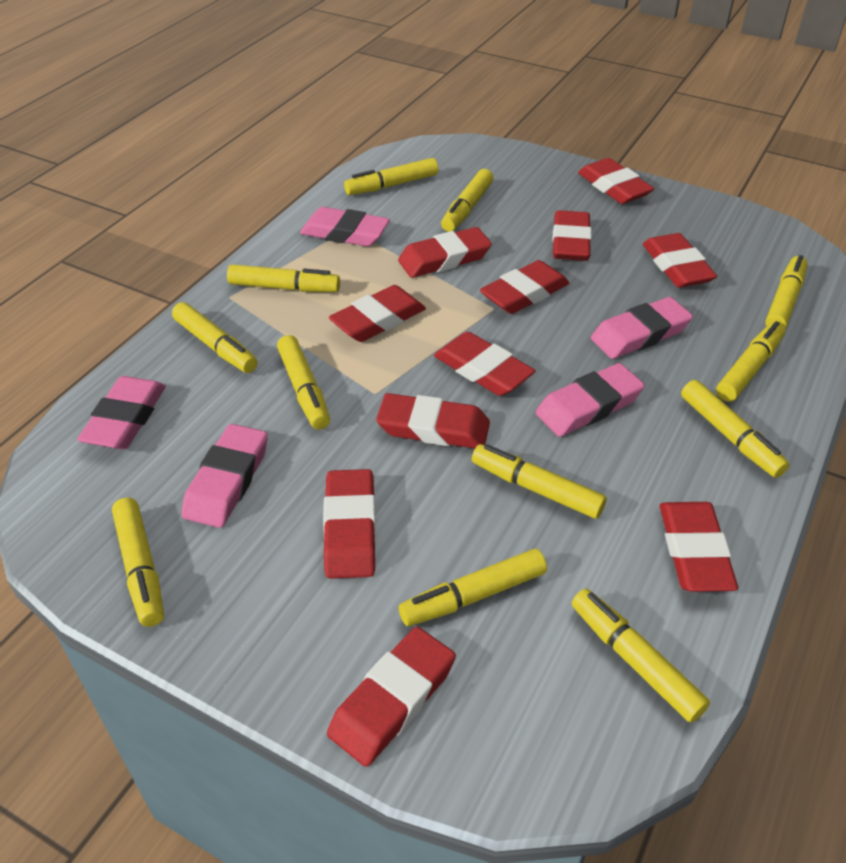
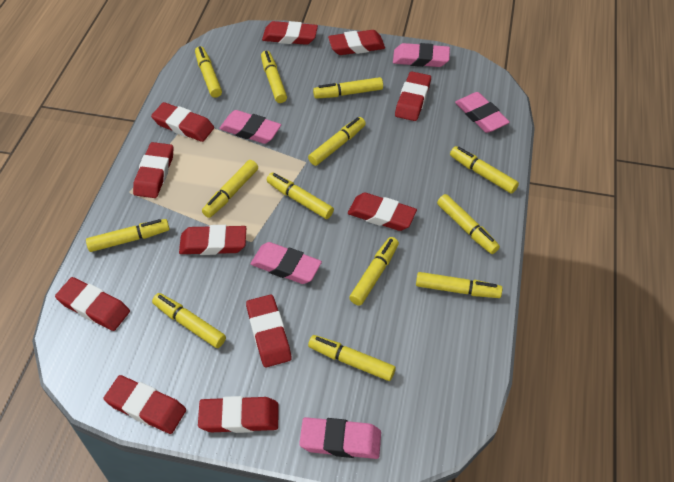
yellow marker: [112,498,164,627] [172,302,258,373] [227,264,340,292] [277,335,330,430] [344,158,438,195] [399,549,547,626] [441,169,494,232] [472,444,607,519] [572,589,710,723] [681,380,789,478] [716,321,785,402] [765,255,807,329] = 12 -> [86,219,170,252] [152,293,226,348] [195,46,222,98] [202,160,258,218] [261,51,287,103] [267,172,334,219] [308,117,366,166] [308,335,396,381] [313,77,383,99] [349,237,399,306] [416,272,503,298] [437,194,500,254] [450,146,519,194] = 13

